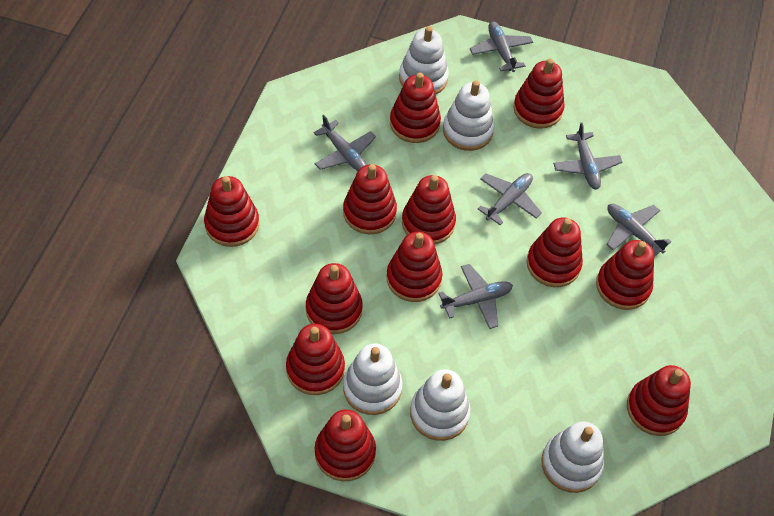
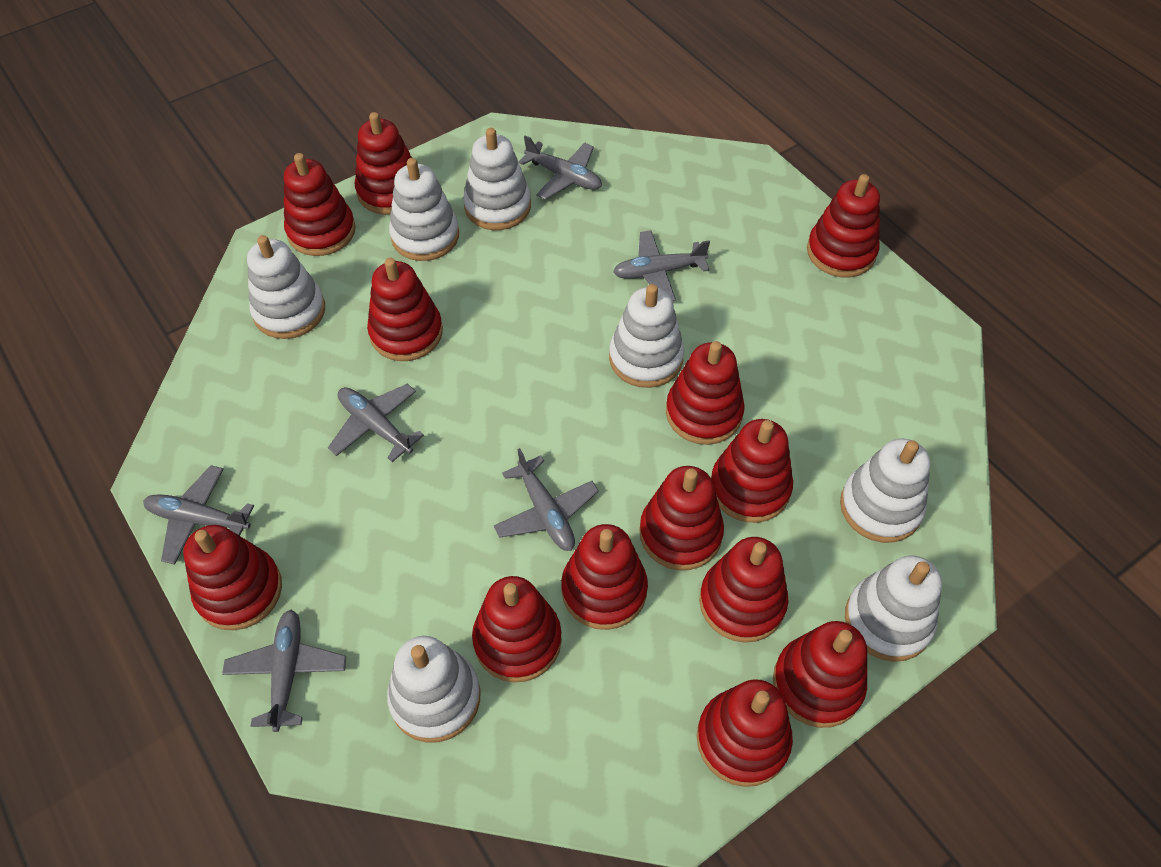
red stacking toy: [204,176,259,247] [286,324,345,395] [306,263,363,334] [315,409,376,481] [343,164,397,234] [386,232,443,302] [390,73,441,143] [402,175,456,244] [513,59,565,129] [526,218,583,287] [596,240,654,310] [627,365,691,436] = 12 -> [183,525,282,630] [284,153,356,256] [355,112,412,215] [367,258,443,361] [472,576,562,683] [561,524,648,630] [639,466,724,570] [666,341,745,445] [697,679,793,787] [699,537,789,643] [711,419,793,523] [773,621,867,728] [807,174,880,277] = 13
white stacking toy: [343,343,402,415] [399,26,449,94] [410,369,470,441] [443,80,494,151] [541,421,604,493] = 5 -> [247,235,325,339] [387,636,481,743] [389,158,459,261] [463,128,531,230] [609,284,684,388] [840,439,930,543] [845,555,942,662] = 7

